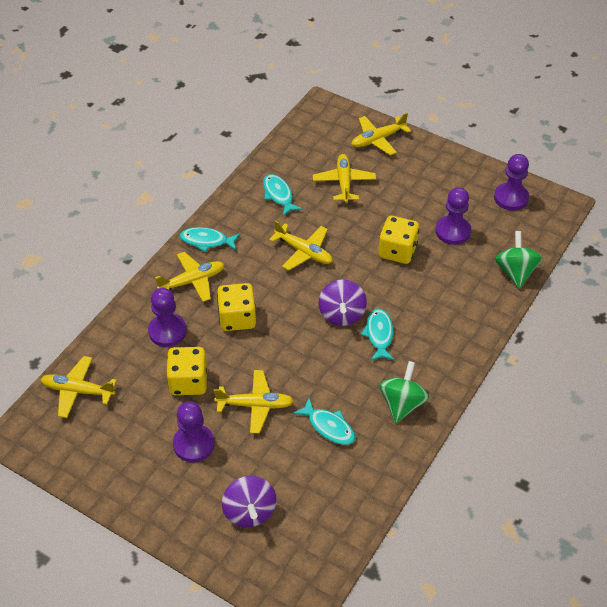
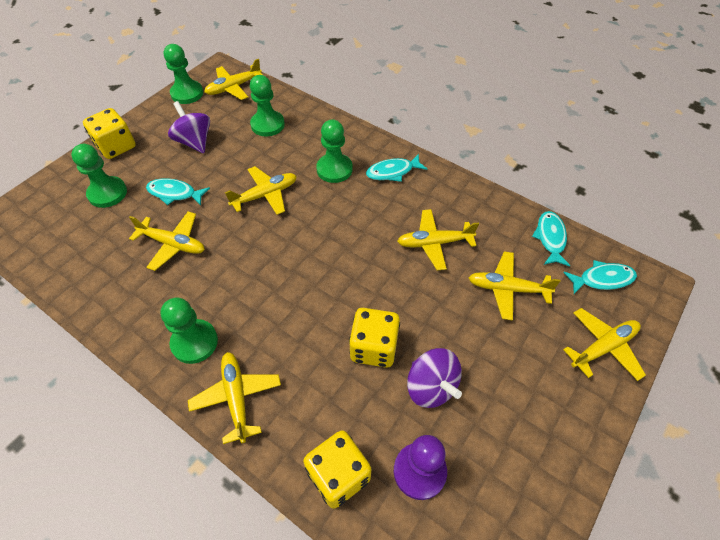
green pawn: none = 0 -> [71,144,127,208] [160,298,218,364] [164,44,203,104] [250,75,285,136] [316,119,353,183] = 5
green spinning top: [379,361,429,423] [495,231,542,289] = 2 -> none = 0
purple pawn: [148,288,187,347] [173,401,214,462] [435,187,471,245] [494,154,529,211] = 4 -> [394,435,447,500] = 1
yellow plane: [41,356,117,418] [155,252,225,302] [214,370,294,433] [269,220,332,270] [313,154,376,203] [351,113,411,155] = 6 -> [129,211,205,271] [188,352,281,444] [204,59,262,100] [225,166,297,215] [397,209,479,270] [469,252,561,320] [563,308,646,381] = 7

